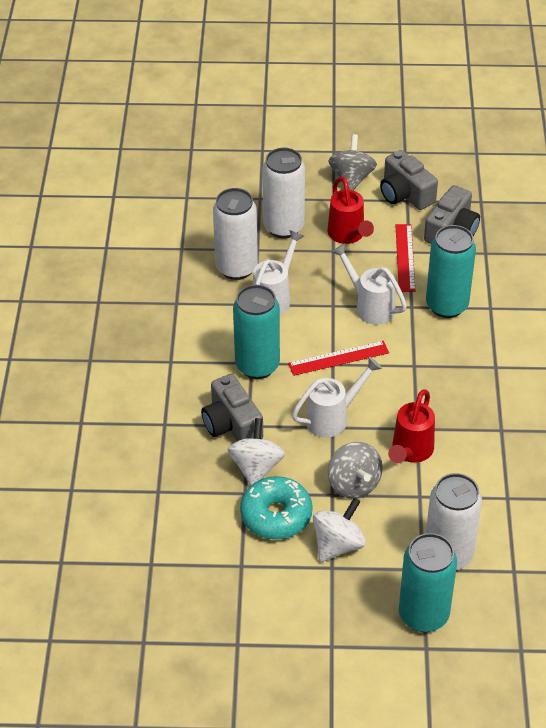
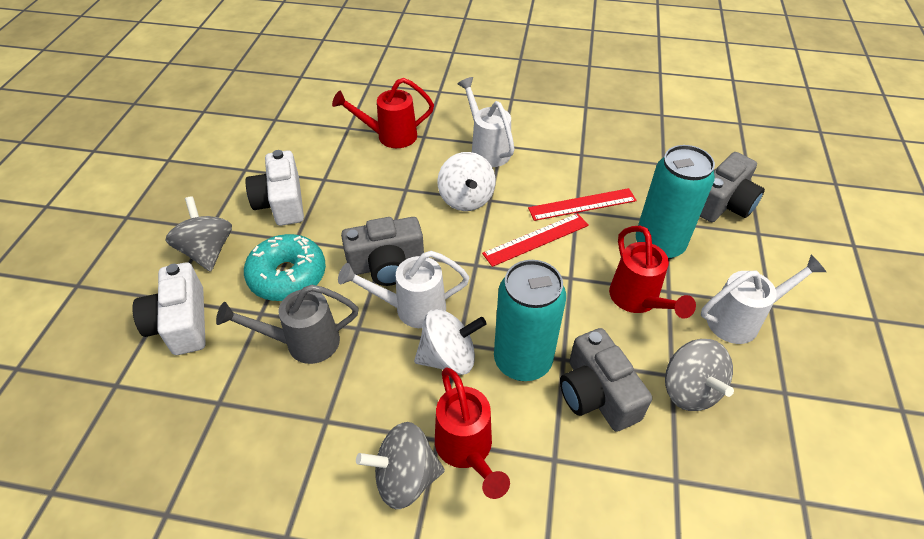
grey spinning top: [328,134,377,190] [328,442,383,499] = 2 -> [165,196,232,272] [356,422,445,509] [665,339,734,411] = 3
grey watering can: none = 0 -> [216,285,358,364] = 1
red watering can: [328,177,374,244] [388,389,435,463] = 2 -> [332,78,434,148] [435,367,510,499] [609,226,696,319] = 3
turquoise can: [233,285,280,379] [399,533,457,632] [426,225,476,318] = 3 -> [494,260,566,381] [636,145,715,260] = 2
white camera: none = 0 -> [132,262,206,355] [245,150,304,226] = 2
white can: [213,188,258,280] [262,148,305,238] [426,473,482,570] = 3 -> none = 0

